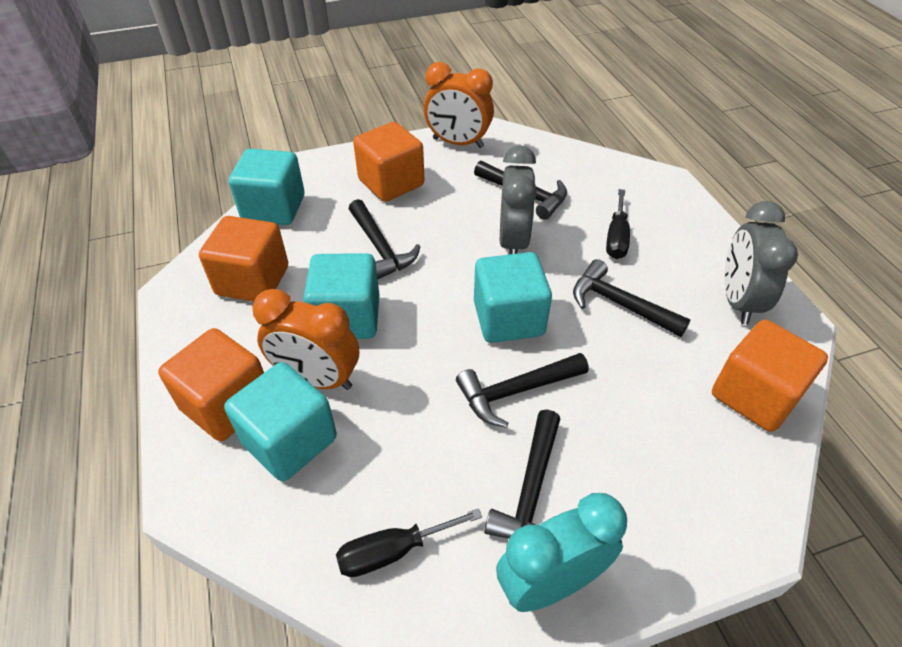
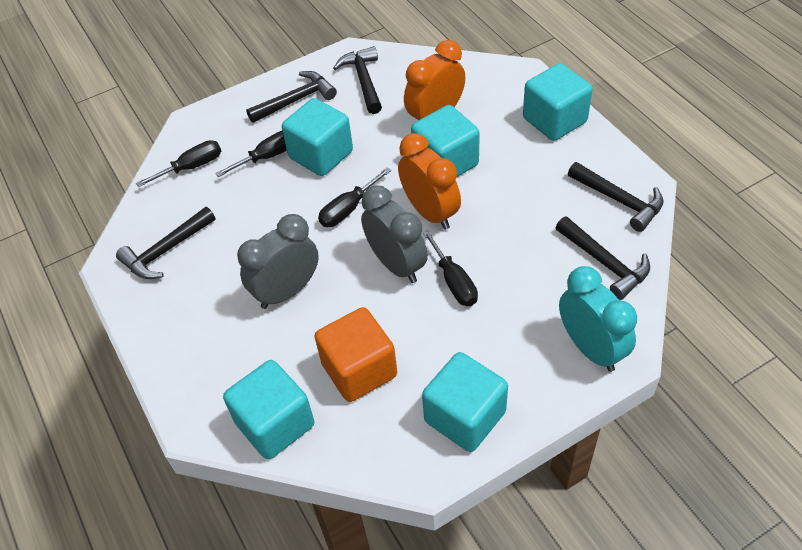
black screwdriver: [336,508,482,577] [606,189,630,259] = 2 -> [136,140,221,187] [215,131,287,177] [318,167,391,227] [422,230,478,306] = 4
orange cube: [158,328,264,441] [199,216,288,302] [353,122,424,202] [712,320,828,432] = 4 -> [314,307,397,402] = 1
turquoise cube: [224,362,337,481] [229,149,305,225] [303,253,380,339] [474,252,552,343] = 4 -> [223,360,314,459] [282,98,353,176] [411,105,480,177] [422,352,508,452] [523,63,593,141] = 5

